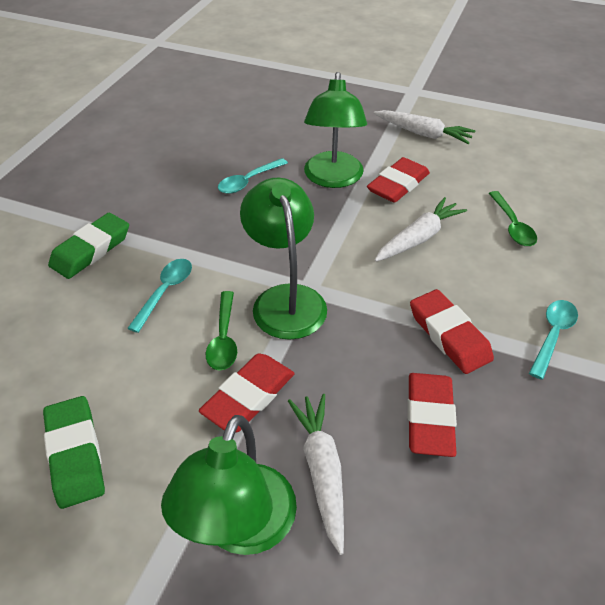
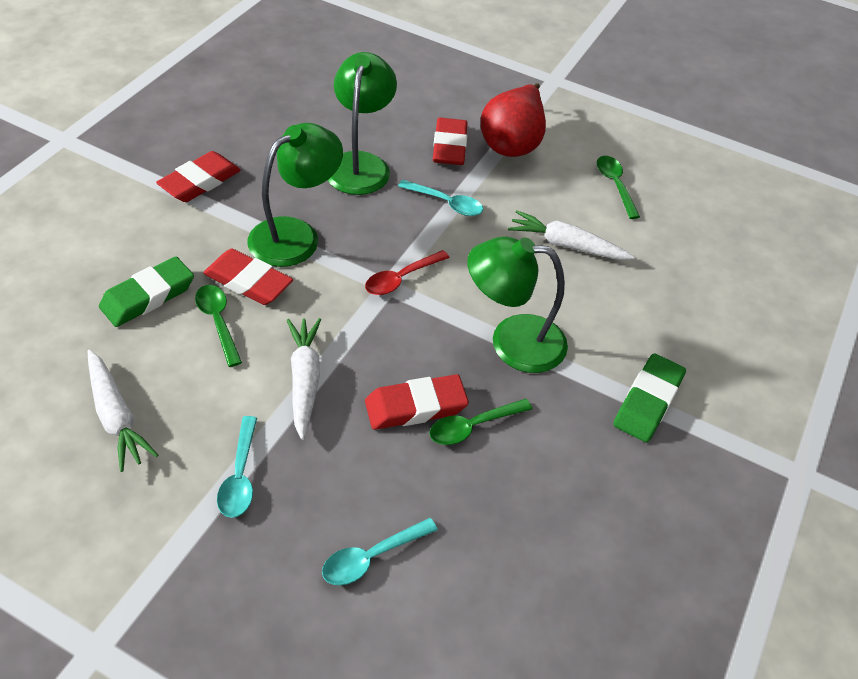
green spoon: [206,291,237,370] [489,191,537,246] = 2 -> [195,285,242,367] [429,399,532,445] [597,156,640,219] = 3
red pear: none = 0 -> [481,83,546,157] = 1
red spoon: none = 0 -> [365,250,450,295] = 1

